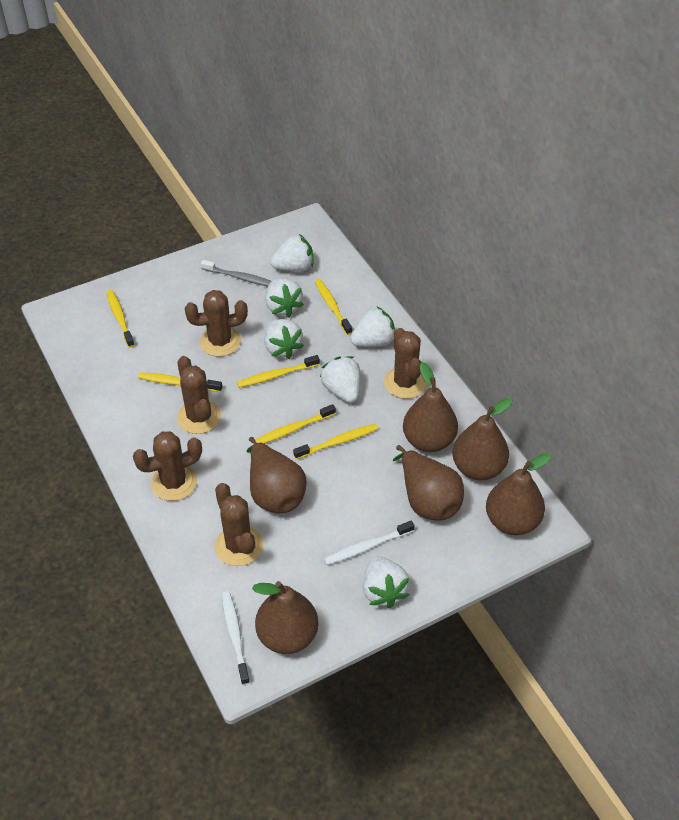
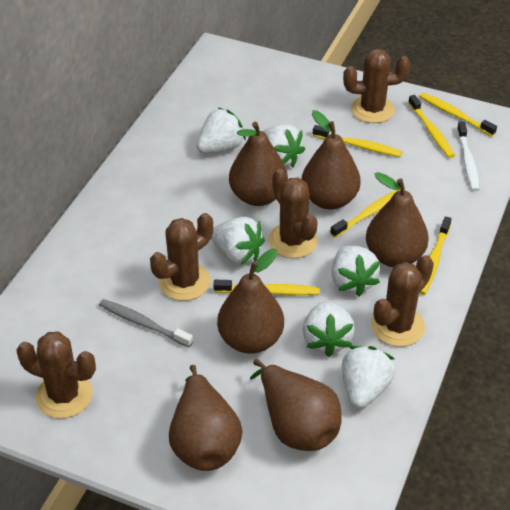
white toothbrush: [222,591,250,685] [324,521,415,565] = 2 -> [457,122,480,191] = 1

